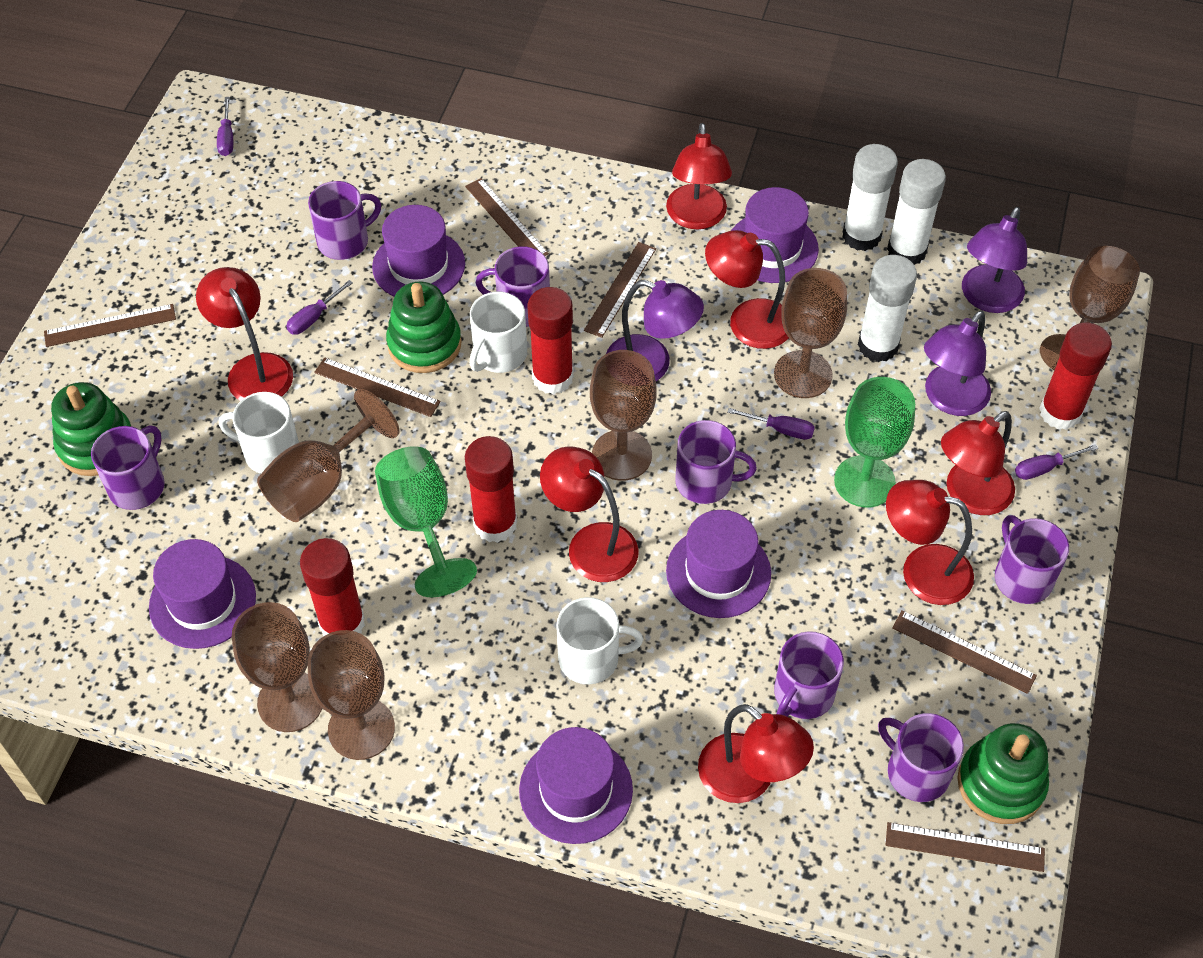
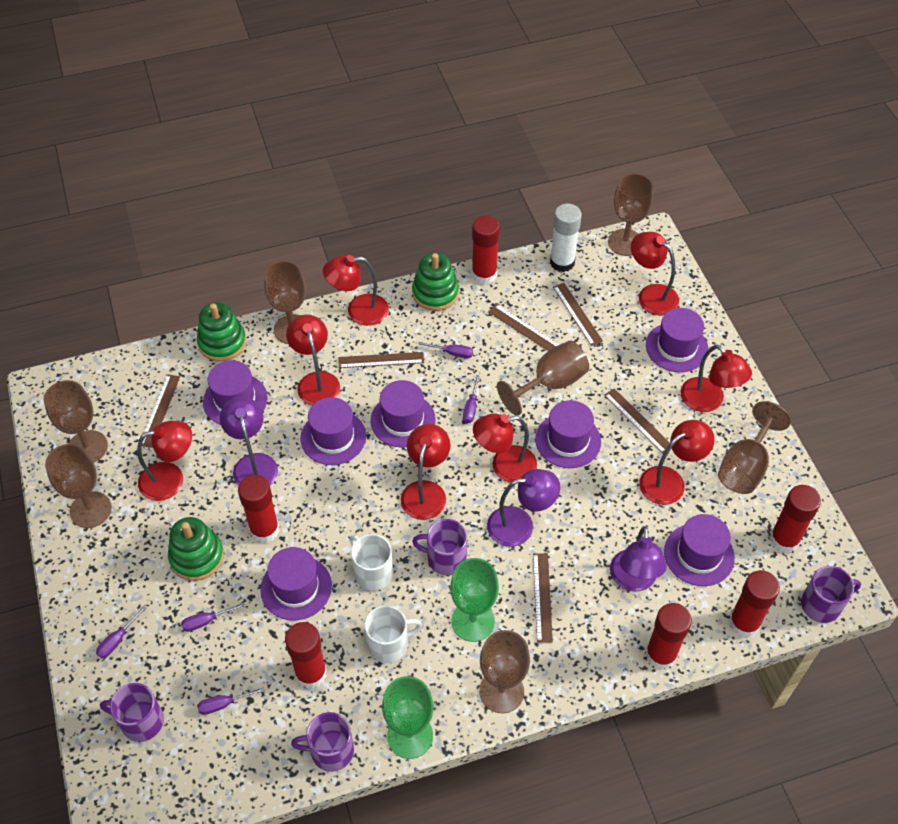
brown goblet: [232,602,322,732] [257,389,400,522] [308,630,395,760] [590,350,657,481] [774,268,847,398] [1040,246,1140,370] = 6 -> [44,380,108,463] [45,444,112,528] [264,261,306,344] [479,630,530,713] [497,341,589,416] [608,173,654,256] [718,401,791,494] = 7
purple hat: [149,539,256,649] [372,205,465,297] [519,727,633,844] [666,510,771,618] [731,187,819,283] = 5 -> [203,360,268,425] [260,547,332,620] [300,397,366,465] [371,380,436,447] [535,400,601,468] [646,308,708,372] [664,514,735,586] = 7
purple mug: [91,425,165,510] [308,181,381,260] [476,246,550,327] [675,420,757,504] [774,631,844,719] [878,713,964,802] [995,515,1069,604] = 7 -> [100,683,164,742] [291,712,354,772] [412,519,467,575] [801,566,861,623] = 4
purple screwdriver: [217,97,233,156] [286,280,353,335] [727,408,815,440] [1015,444,1098,480] = 4 -> [96,606,146,658] [181,603,245,632] [197,687,264,715] [418,342,473,358] [463,375,480,423] = 5
red glue stick: [300,538,365,636] [465,436,517,543] [527,287,574,394] [1039,323,1112,430] = 4 -> [238,475,279,543] [285,622,327,688] [472,216,500,284] [645,603,692,670] [729,570,780,637] [770,485,821,553] = 6
red lamp: [196,267,293,401] [540,446,638,582] [666,123,732,229] [698,704,814,803] [705,230,789,349] [886,480,974,605] [941,411,1015,515] = 7 -> [137,421,192,501] [286,314,340,405] [323,255,389,326] [401,424,450,520] [473,413,537,483] [631,232,679,316] [639,420,715,505] [680,345,752,412] = 8
white glue stick: [842,144,898,251] [858,255,917,362] [887,159,946,265] = 3 -> [550,203,582,272] = 1
white mug: [219,392,299,474] [470,292,527,373] [556,597,643,684] = 3 -> [350,534,393,591] [364,605,422,663] = 2

